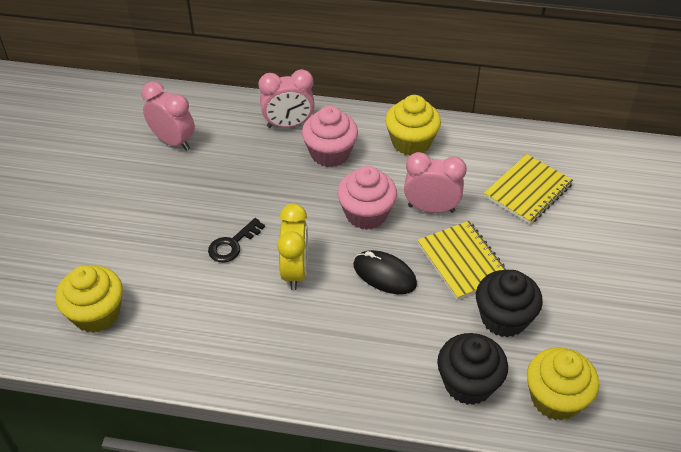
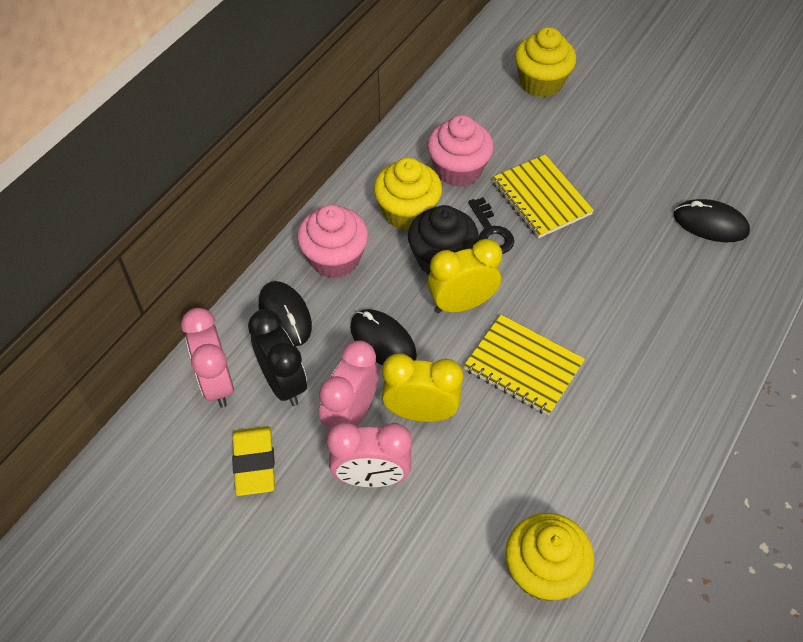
black clock: none = 0 -> [248,309,307,406] = 1
black cupcake: [437,333,508,405] [476,270,543,337] = 2 -> [408,205,479,275] = 1
black mouse: [353,250,417,294] = 1 -> [259,281,312,346] [350,309,417,366] [674,199,750,242] = 3
yellow clock: [277,204,308,290] = 1 -> [382,354,463,422] [427,239,502,313] = 2
yellow eraser: none = 0 -> [232,426,275,496] = 1

